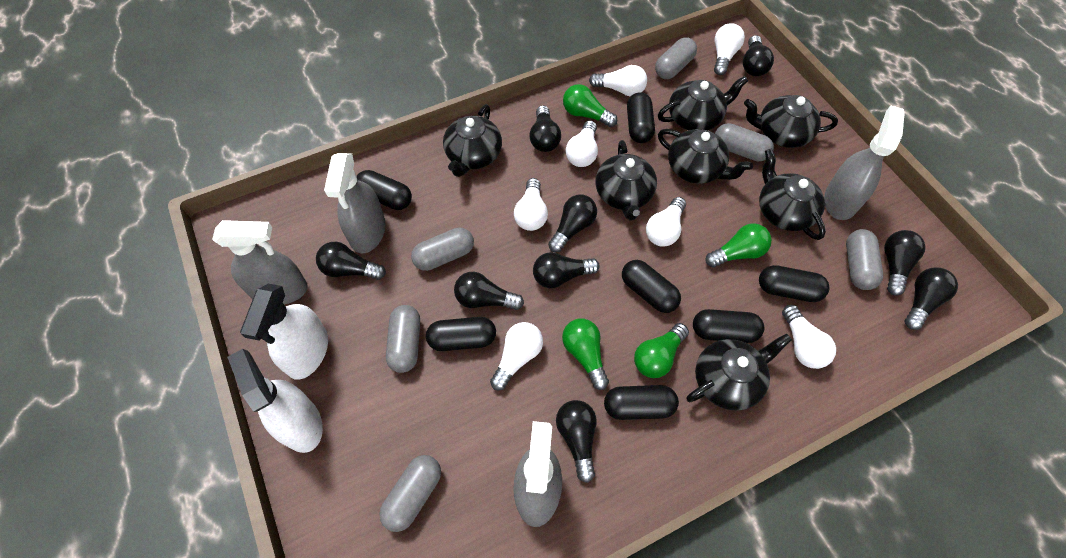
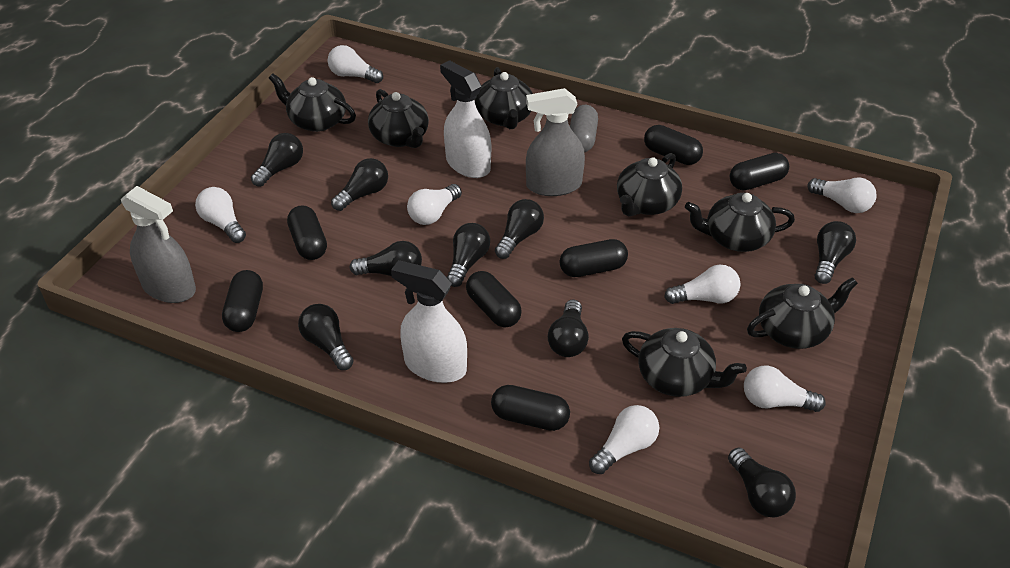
green light bulb: [562,319,609,390] [563,84,617,127] [634,323,689,378] [705,223,772,267] = 4 -> none = 0
grey capsule: [379,455,441,532] [386,305,420,373] [411,227,474,271] [655,37,697,79] [715,123,774,162] [846,229,883,290] = 6 -> [570,105,598,152] = 1
grey spray bottle: [212,220,307,305] [324,153,386,253] [513,421,562,527] [824,105,905,220] = 4 -> [121,186,196,303] [526,88,585,196] = 2

